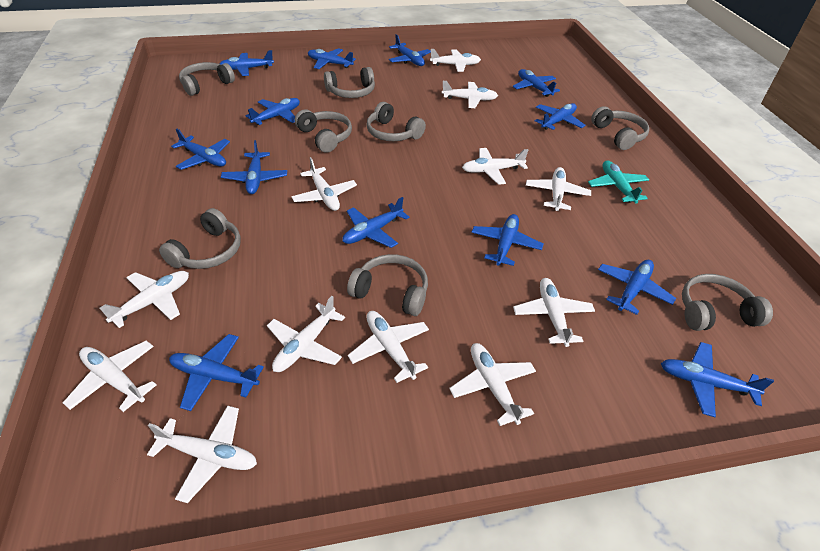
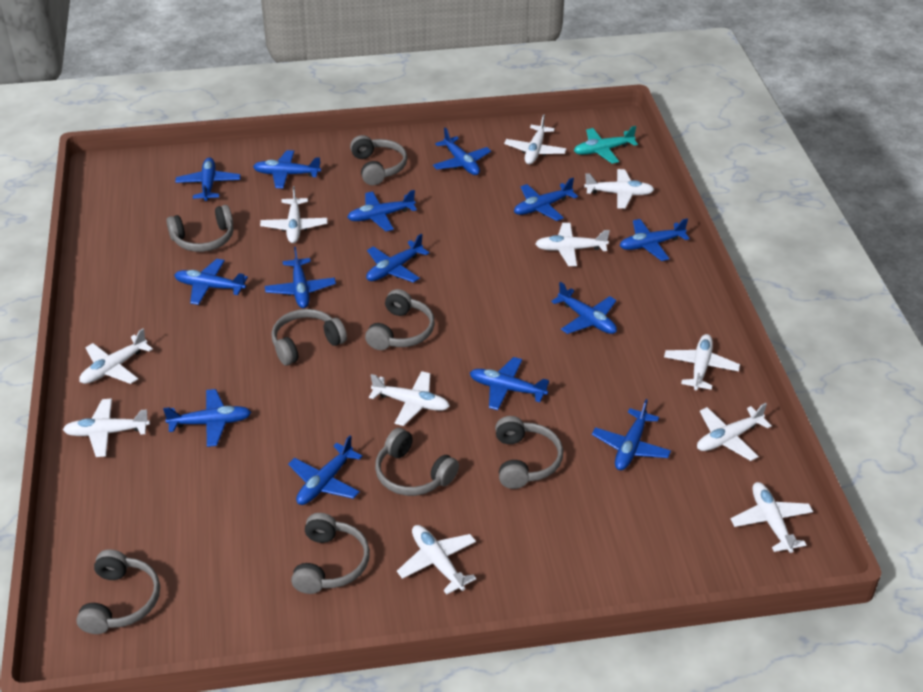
blue plane: [169,334,264,411] [171,129,230,170] [220,50,274,76] [221,140,287,194] [246,98,300,125] [308,48,356,69] [342,197,409,248] [389,34,431,66] [471,214,543,266] [513,69,560,97] [535,103,586,130] [598,260,676,315] [661,342,774,417] = 13 -> [163,389,251,447] [174,259,248,305] [175,158,241,201] [253,150,321,189] [265,247,336,308] [288,435,363,505] [347,190,417,231] [366,234,429,283] [433,128,491,175] [470,357,549,410] [514,178,578,221] [551,282,617,334] [592,399,671,470] [620,218,690,261] = 14
white plane: [63,341,157,412] [100,271,189,328] [147,406,257,503] [267,296,345,372] [291,157,357,211] [348,311,429,383] [430,49,481,72] [442,81,498,108] [449,343,536,426] [462,148,528,185] [513,278,595,347] [526,167,591,211] = 12 -> [63,398,150,457] [79,328,153,384] [260,186,327,243] [369,371,450,426] [397,525,476,595] [504,114,567,164] [535,223,610,266] [584,169,655,209] [664,334,740,390] [697,403,772,461] [730,482,813,553] = 11

